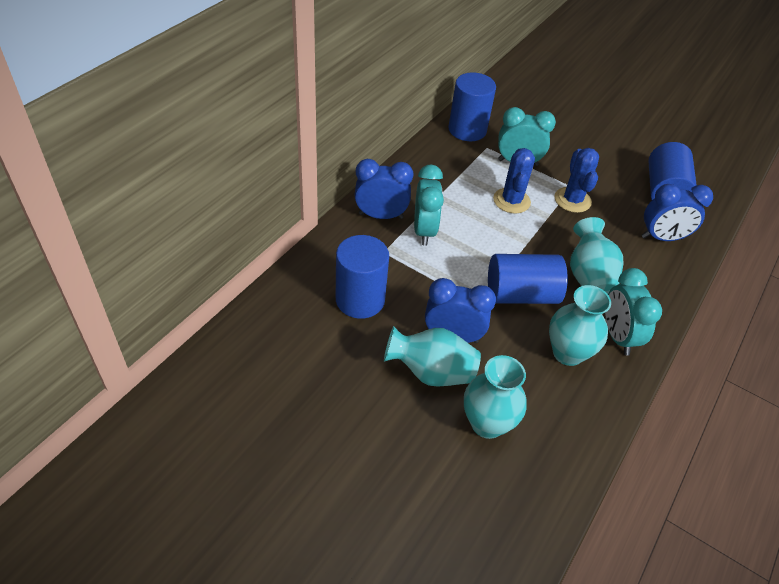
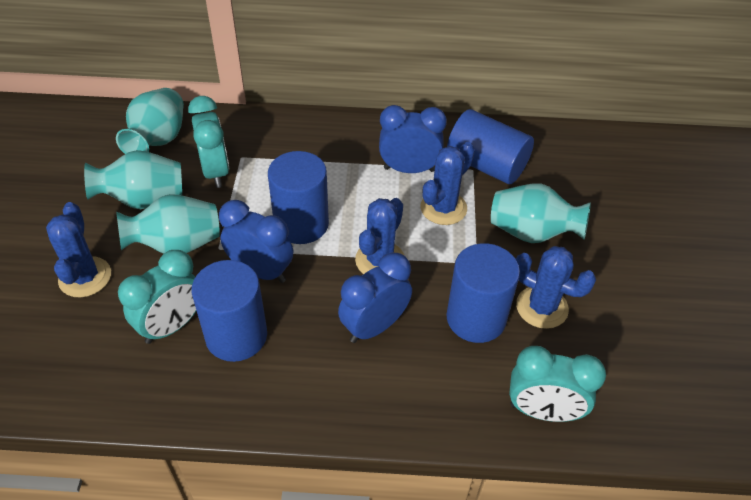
blue cactus: [493,148,535,214] [555,148,599,213] = 2 -> [46,202,111,298] [355,198,404,274] [420,142,475,225] [516,246,596,329] = 4

